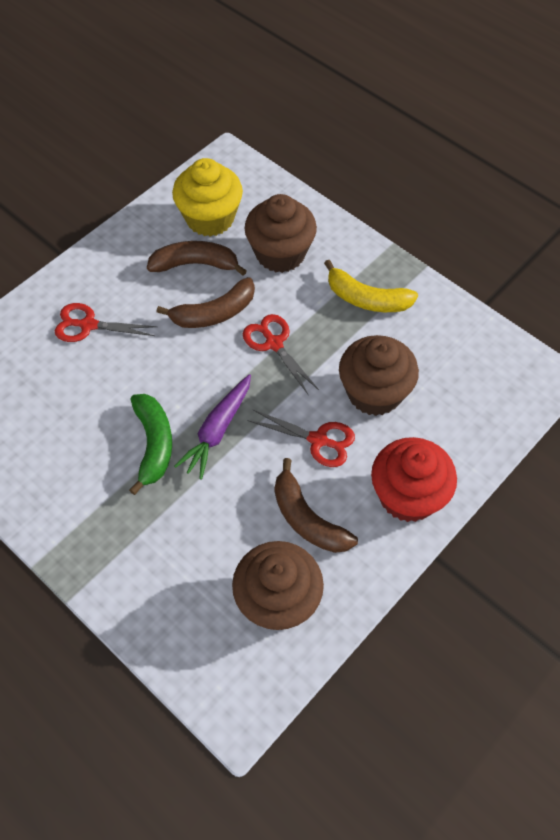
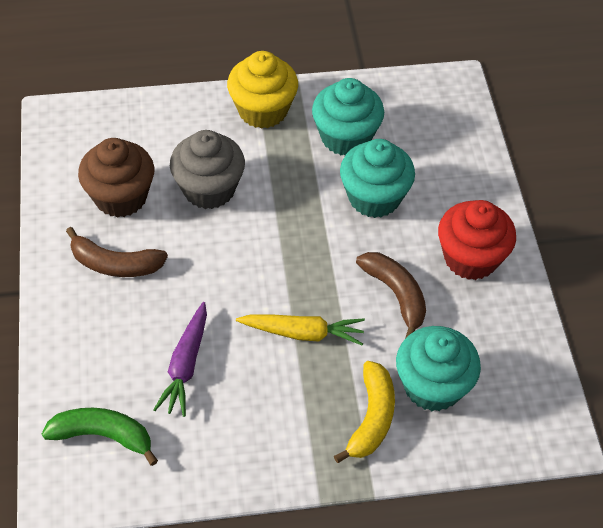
brown banana: [147,241,247,276] [157,277,255,328] [275,458,358,553] = 3 -> [66,227,168,277] [356,252,426,338] = 2
brown cupcake: [232,541,324,630] [244,194,317,273] [339,335,419,416] = 3 -> [78,138,154,218] = 1
grey cupcake: none = 0 -> [170,130,245,209] = 1
red scissors: [55,303,157,342] [243,314,319,394] [247,409,355,467] = 3 -> none = 0
turquoise cupcake: none = 0 -> [312,78,384,156] [340,139,415,218] [396,326,481,411] = 3
yellow carrot: none = 0 -> [236,314,365,345] = 1

